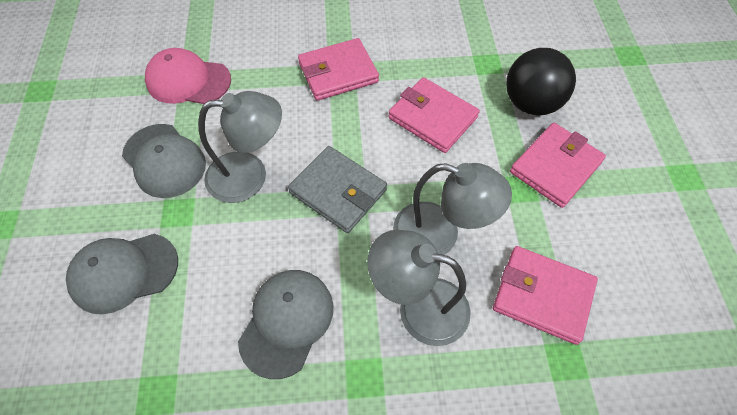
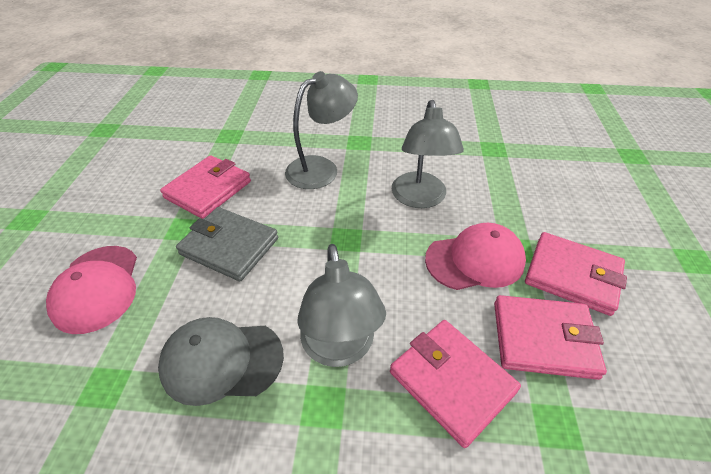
black ball: [506,48,576,116] = 1 -> none = 0
grey cap: [66,234,178,314] [122,124,206,198] [238,270,333,379] = 3 -> [158,317,284,406] = 1
pink cap: [145,48,231,104] = 1 -> [46,246,137,334] [425,223,526,290] = 2

